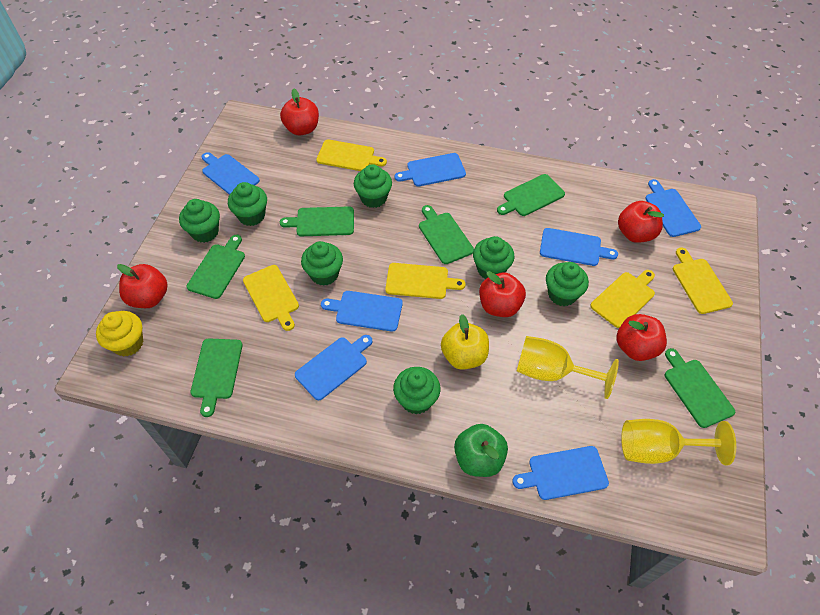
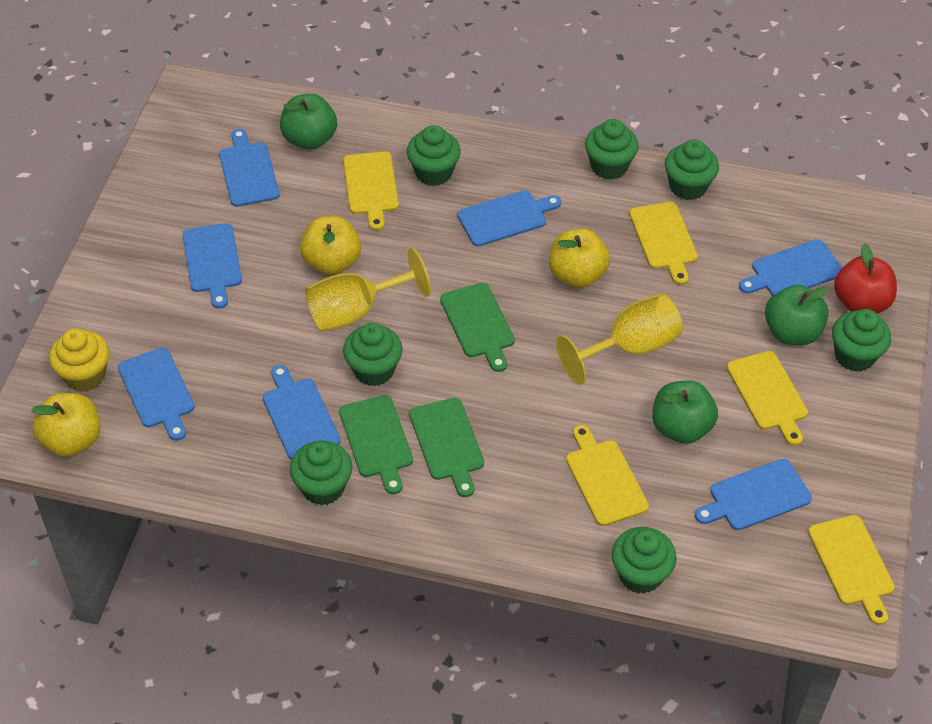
green apple: [454,424,508,477] = 1 -> [280,94,337,150] [652,381,718,444] [765,285,829,345] = 3
green cutting board: [187,235,245,299] [191,338,243,417] [280,206,354,236] [419,205,474,264] [497,174,565,216] [665,348,735,428] = 6 -> [339,395,413,494] [409,398,484,497] [440,283,515,372] = 3
red apple: [117,264,168,308] [280,88,319,135] [479,271,526,317] [616,314,667,361] [618,201,664,243] = 5 -> [834,243,897,313] = 1
yellow apple: [441,314,489,370] = 1 -> [31,393,100,457] [300,216,361,275] [549,229,610,288] = 3

